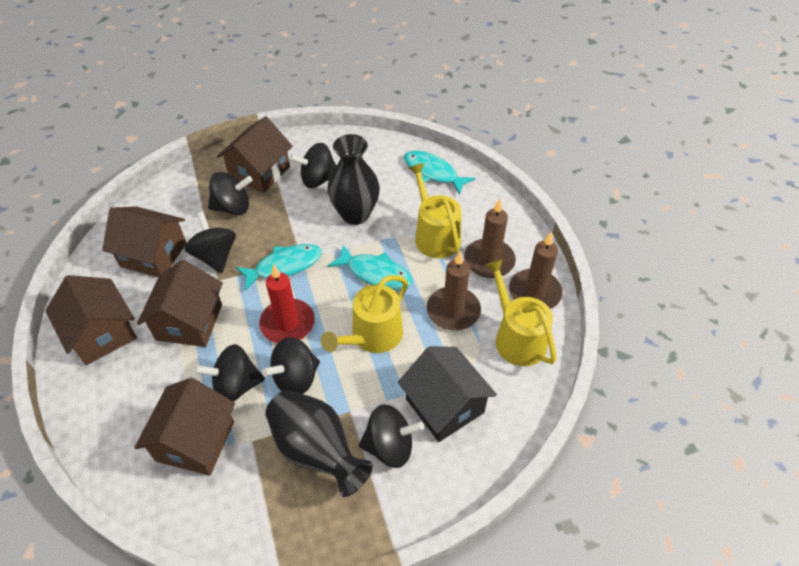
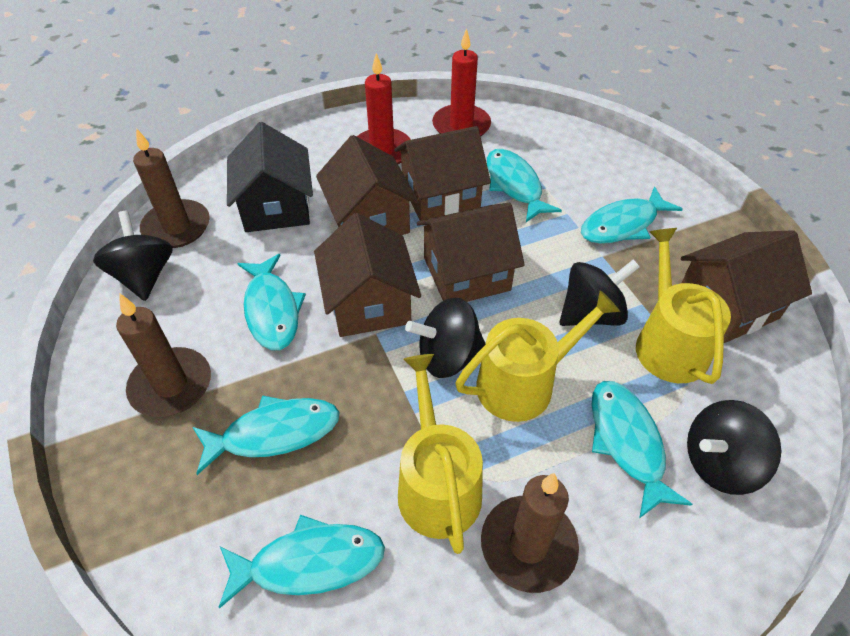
black spinning top: [185,212,236,273] [194,344,265,402] [208,172,253,215] [262,337,320,394] [290,143,337,188] [359,404,424,468] = 6 -> [93,211,173,301] [405,298,486,378] [559,259,640,326] [687,400,781,495] = 4
black vase: [265,390,373,497] [327,134,380,225] = 2 -> none = 0
red candle: [259,264,315,343] = 1 -> [357,53,411,164] [432,28,491,137] = 2
turquoise fish: [236,244,322,291] [328,245,413,290] [404,150,475,195] = 3 -> [193,395,340,475] [218,515,385,609] [237,254,306,350] [487,149,562,222] [581,186,683,244] [592,381,692,518] = 6

